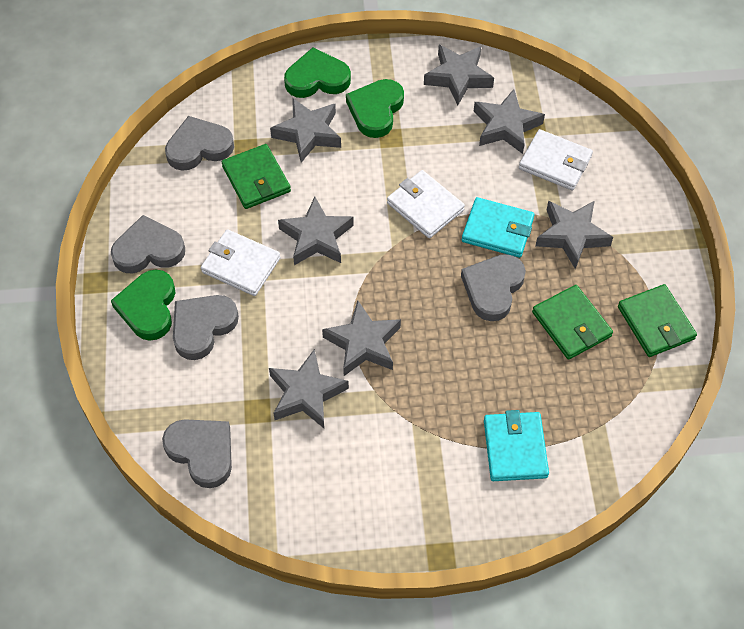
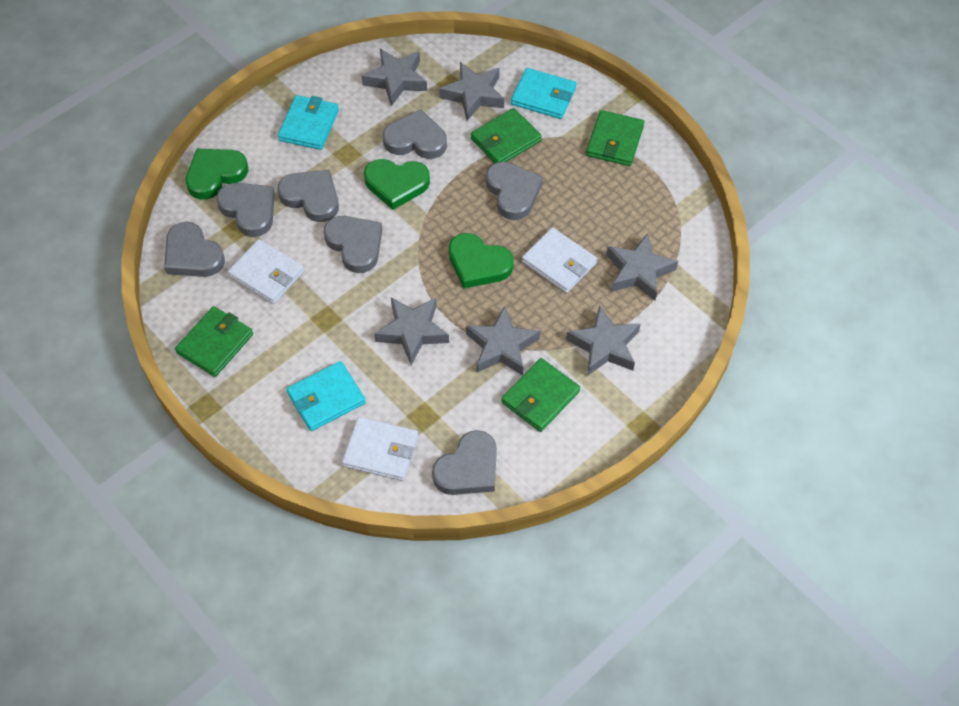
green wallet: [222,144,291,209] [532,285,613,360] [618,284,697,357] = 3 -> [175,306,253,377] [471,108,542,163] [501,358,580,432] [586,110,644,166] = 4
grey heart: [111,215,185,273] [162,419,232,488] [165,116,234,171] [173,295,239,360] [461,254,526,321] = 5 -> [164,221,225,277] [217,183,275,237] [277,170,339,222] [324,216,382,273] [383,109,447,159] [432,430,497,495] [486,162,543,220] = 7
grey star: [269,349,349,428] [270,98,341,163] [278,197,354,265] [322,300,401,376] [424,45,494,105] [474,89,545,154] [536,201,613,269] = 7 -> [362,49,427,106] [374,297,449,365] [439,62,504,121] [466,306,540,376] [566,305,641,375] [606,233,678,301] = 6
turquoise wallet: [462,197,535,258] [484,410,549,481] = 2 -> [278,95,339,150] [287,361,366,431] [511,68,576,119] = 3

